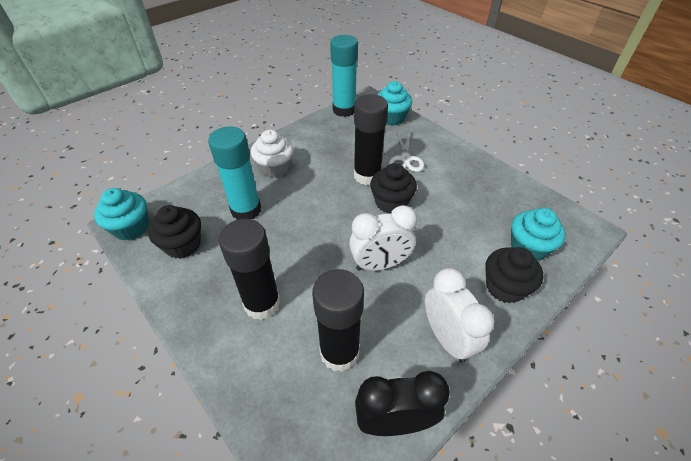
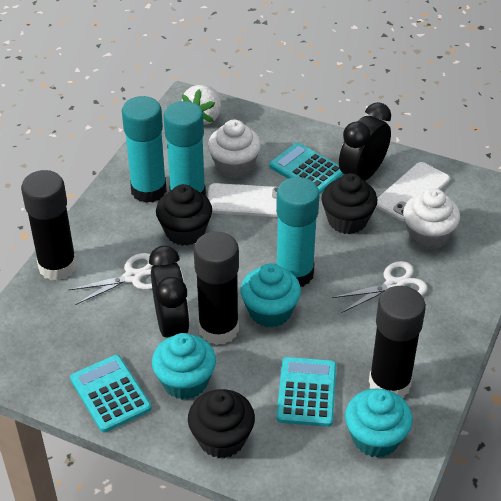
black clock: [355,371,450,436] = 1 -> [149,246,190,338] [339,102,391,181] = 2
turquoise calculator: none = 0 -> [70,355,152,432] [269,142,344,194] [277,357,336,427] = 3
turquoise glue stick: [208,126,261,220] [330,35,358,117] = 2 -> [122,96,167,203] [163,101,206,196] [276,177,320,287] = 3
white clock: [349,205,417,271] [425,268,494,363] = 2 -> none = 0
white cupcake: [251,130,294,178] = 1 -> [208,120,261,179] [403,188,460,250] = 2
white phone: none = 0 -> [207,183,278,217] [376,162,450,221] = 2
white scissors: [389,132,424,172] = 1 -> [69,253,154,305] [332,261,428,313] = 2
white strawberry: none = 0 -> [182,85,221,125] = 1

